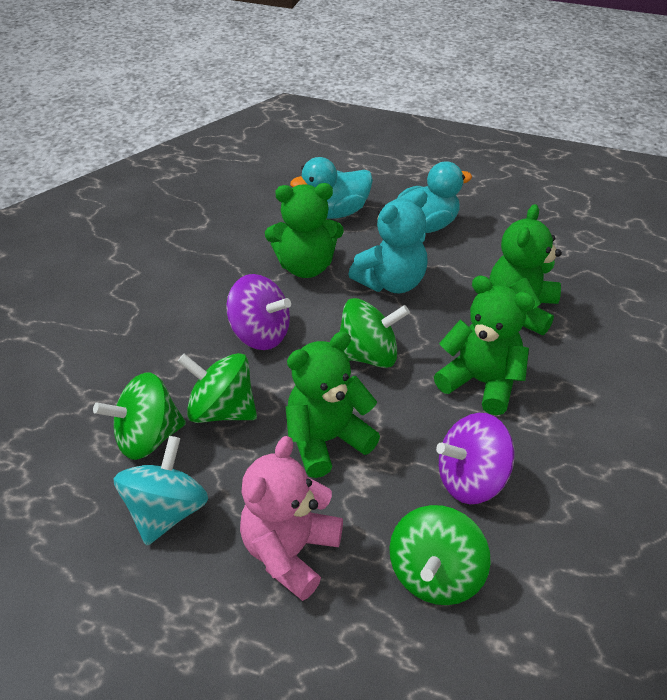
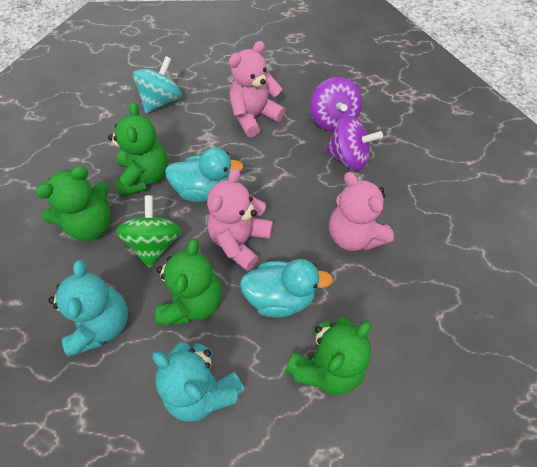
green spinning top: [93,372,186,460] [177,353,257,423] [339,298,410,368] [389,505,491,605] = 4 -> [116,195,181,268] = 1
pink teddy bear: [240,436,343,601] = 1 -> [207,168,273,271] [229,41,286,138] [329,172,394,251] = 3
turquoise teddy bear: [348,190,428,293] = 1 -> [48,260,128,357] [152,342,245,422] = 2

